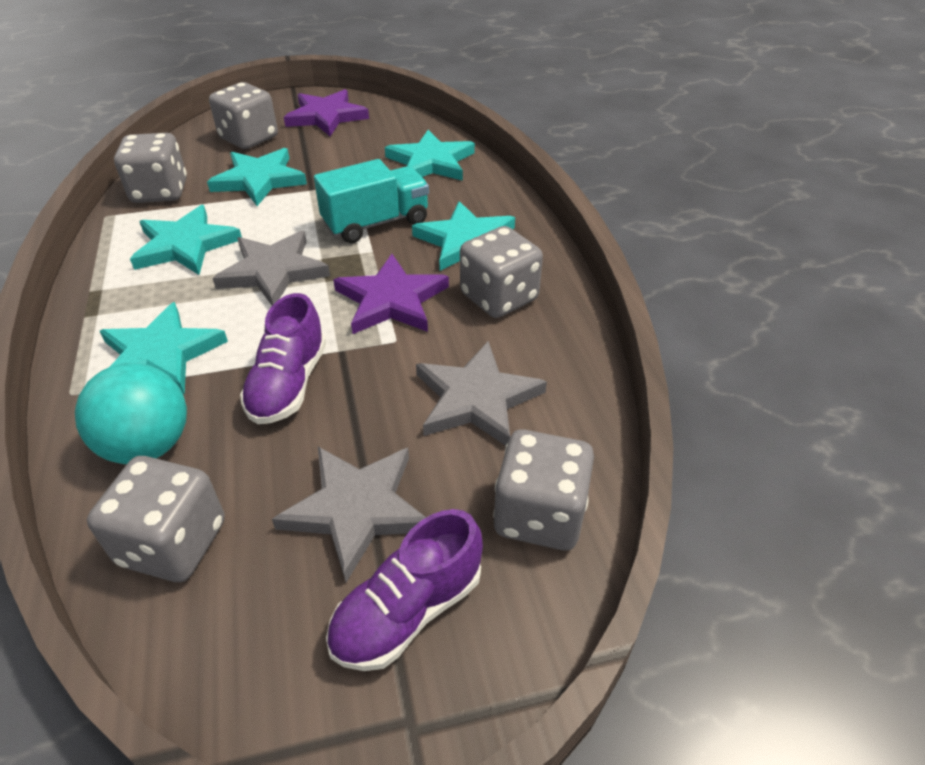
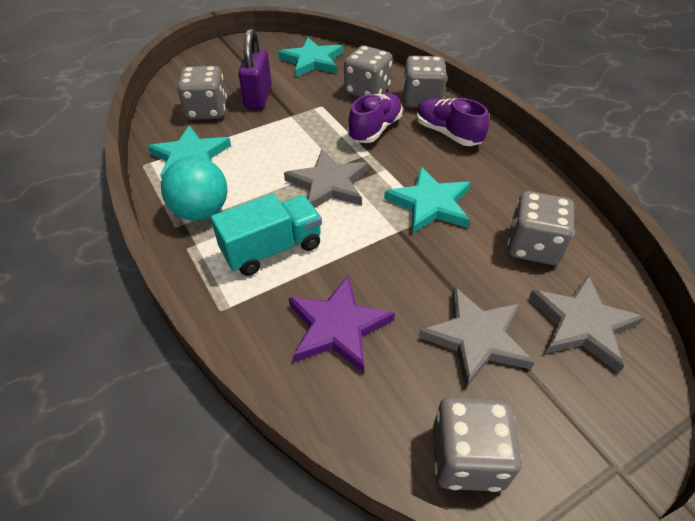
purple padlock: none = 0 -> [238,29,272,109] = 1
purple star: [284,89,369,136] [333,254,449,334] = 2 -> [289,276,395,373] = 1
turquoise star: [100,302,228,394] [130,205,242,275] [207,148,307,206] [385,130,475,181] [412,201,515,271] = 5 -> [147,125,231,179] [278,38,343,77] [384,166,471,234] = 3

